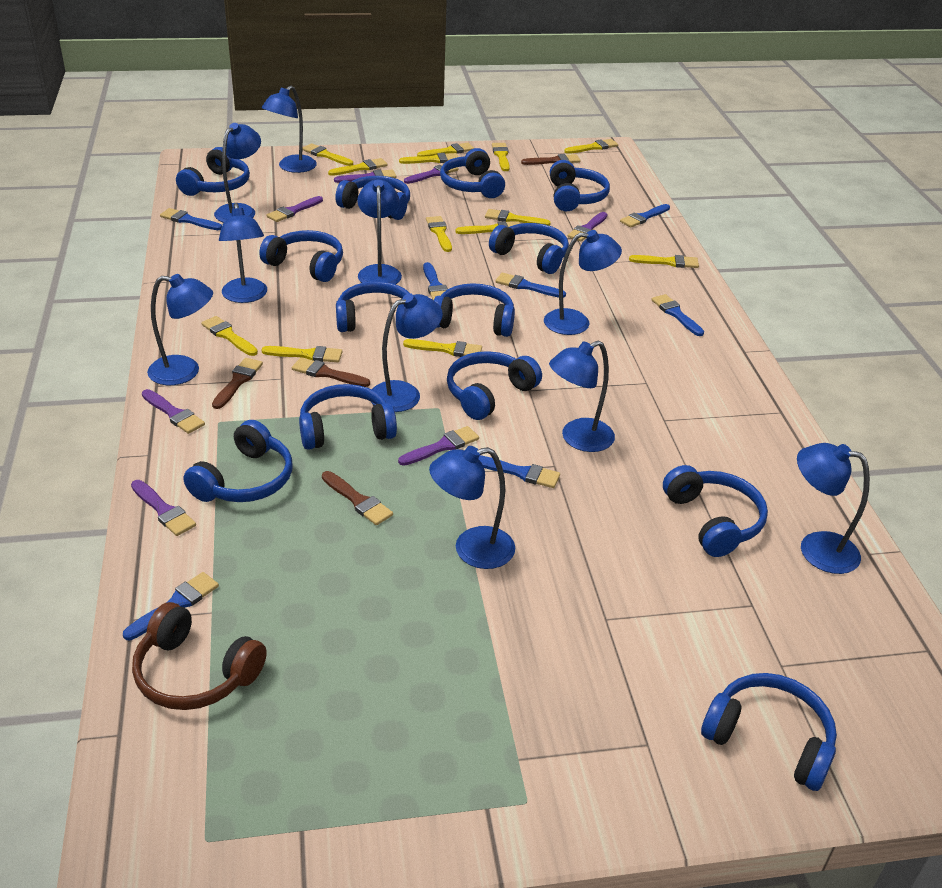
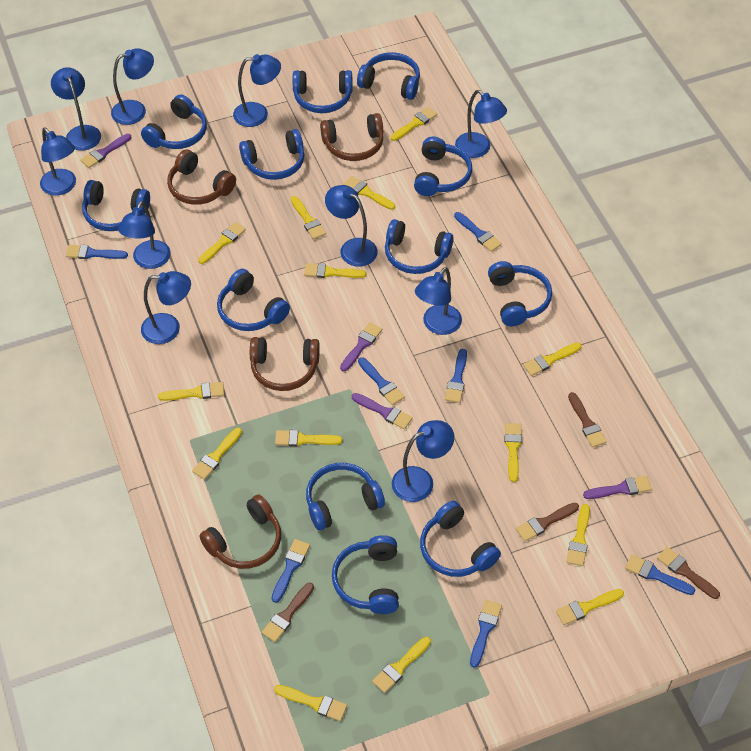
blue headphones: [176,147,250,196] [183,420,293,502] [259,230,343,282] [299,384,397,450] [335,176,410,220] [336,282,409,332] [434,283,515,337] [440,148,505,198] [447,351,542,420] [489,223,569,274] [550,160,610,211] [663,465,768,557] [701,673,837,791] = 13 -> [82,180,150,231] [141,94,207,149] [217,269,290,331] [239,129,305,180] [293,70,352,113] [306,463,385,531] [332,535,399,614] [357,52,420,100] [385,219,453,274] [414,137,472,196] [420,501,501,577] [488,261,552,326] = 12
brown headphones: [132,602,267,710] = 1 -> [167,149,236,205] [199,495,281,569] [250,337,320,391] [320,113,383,161] = 4
purple brush: [131,480,196,536] [142,389,205,434] [267,196,323,222] [334,170,397,183] [398,426,479,466] [404,165,458,184] [568,212,607,241] = 7 -> [81,134,131,168] [340,322,382,372] [352,393,413,429] [583,476,652,499] = 4
yellow brush: [201,316,258,356] [262,346,342,362] [302,143,353,166] [328,158,388,176] [399,153,458,164] [403,339,482,357] [417,143,474,156] [426,216,452,252] [455,221,520,234] [485,209,551,226] [492,143,510,171] [564,139,618,154] [629,255,699,268] = 13 -> [158,382,225,401] [192,428,242,480] [198,222,246,264] [274,685,347,721] [275,430,343,446] [291,196,326,239] [304,263,366,278] [343,176,395,210] [372,637,431,693] [391,107,437,141] [505,423,522,482] [523,342,582,376] [556,589,624,625] [566,504,590,566] = 14

